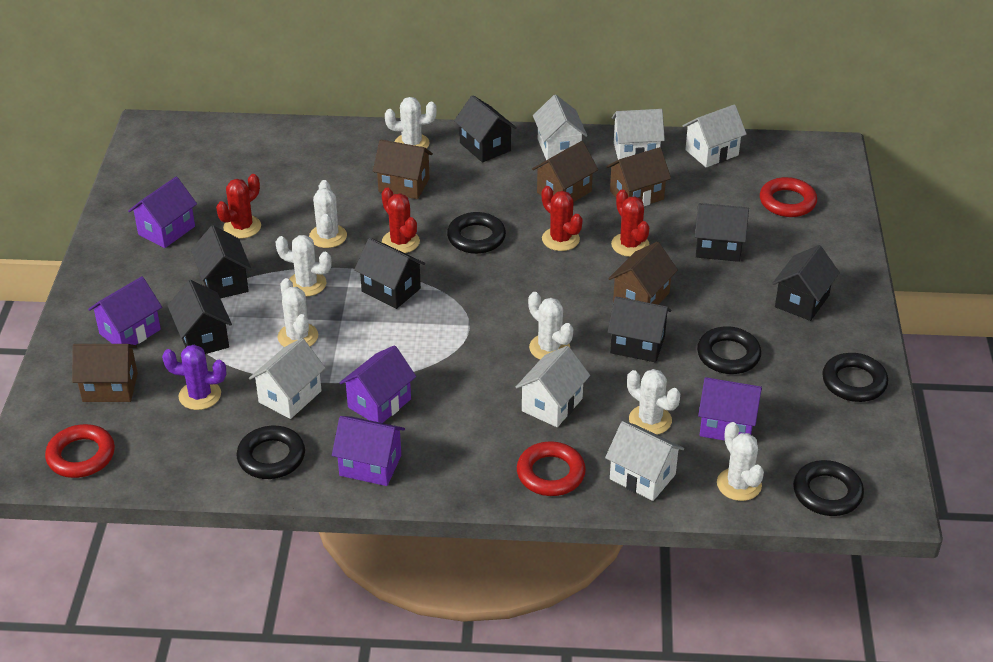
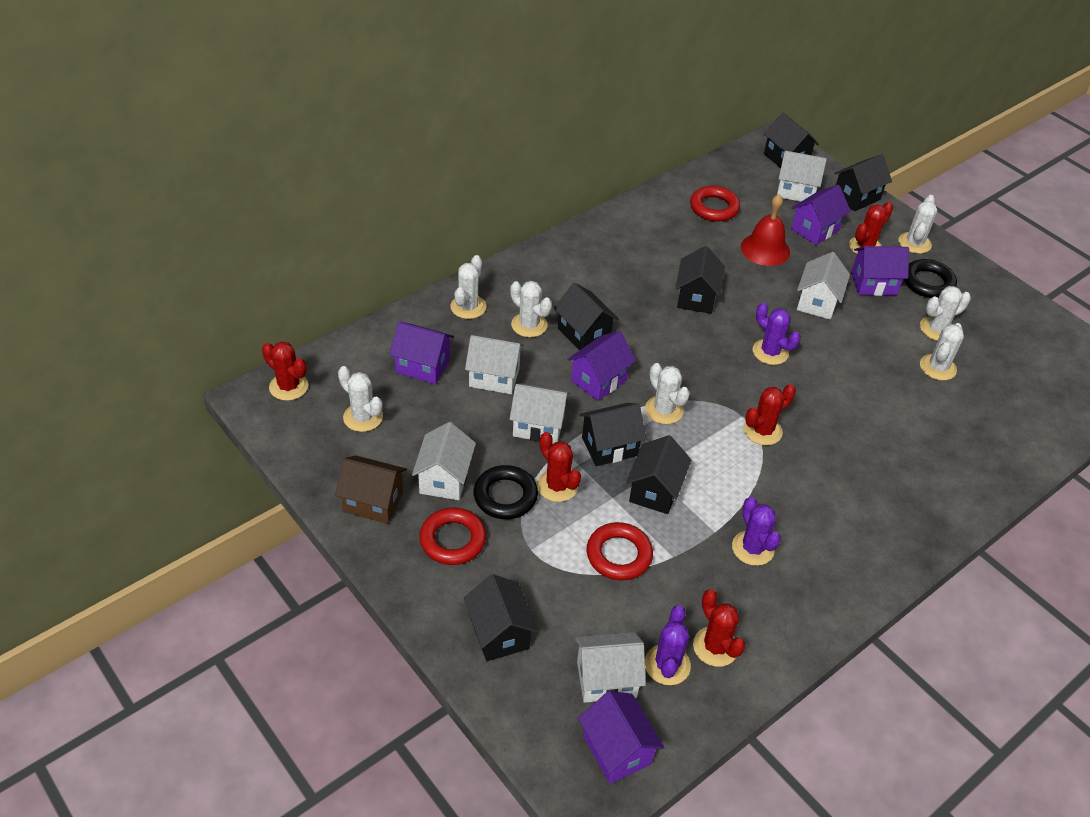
black ring: [237,426,305,479] [447,212,506,254] [697,326,761,374] [793,460,864,516] [822,353,888,402] = 5 -> [474,465,538,519] [904,259,957,298] = 2
brown house: [72,344,138,402] [373,139,433,199] [532,141,598,202] [606,147,671,206] [608,242,678,305] = 5 -> [335,456,407,524] = 1
purple cactus: [162,345,226,410] = 1 -> [645,605,691,685] [732,497,781,566] [753,302,801,365] = 3
red bell: none = 0 -> [741,194,790,266] = 1
red cactus: [216,174,261,239] [382,188,420,253] [542,186,583,251] [611,189,650,257] = 4 -> [262,341,308,401] [537,432,581,502] [693,589,746,667] [744,384,796,445] [849,202,893,254] = 5

